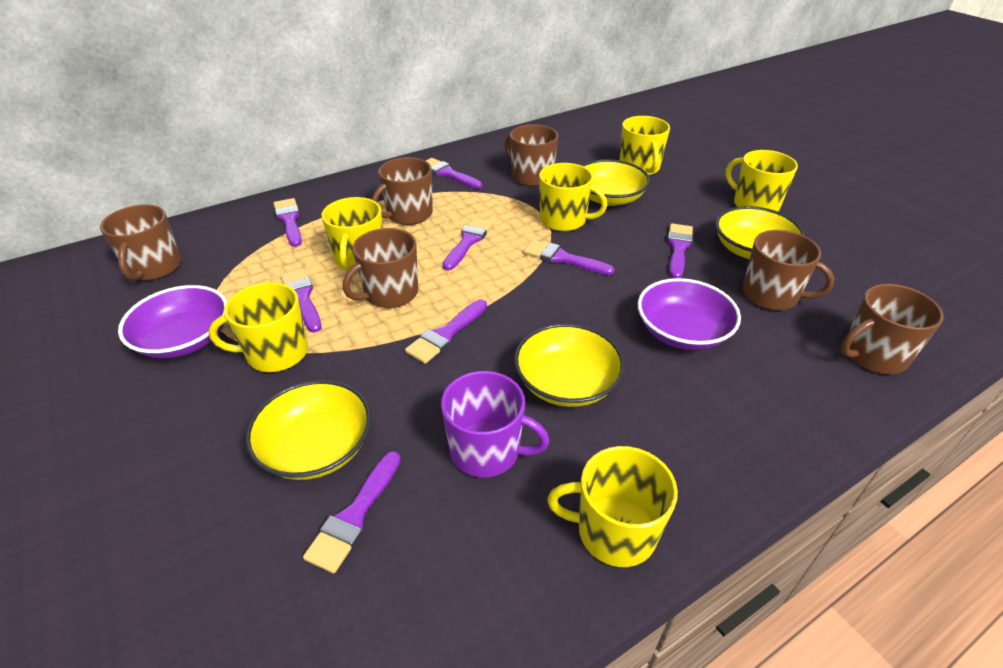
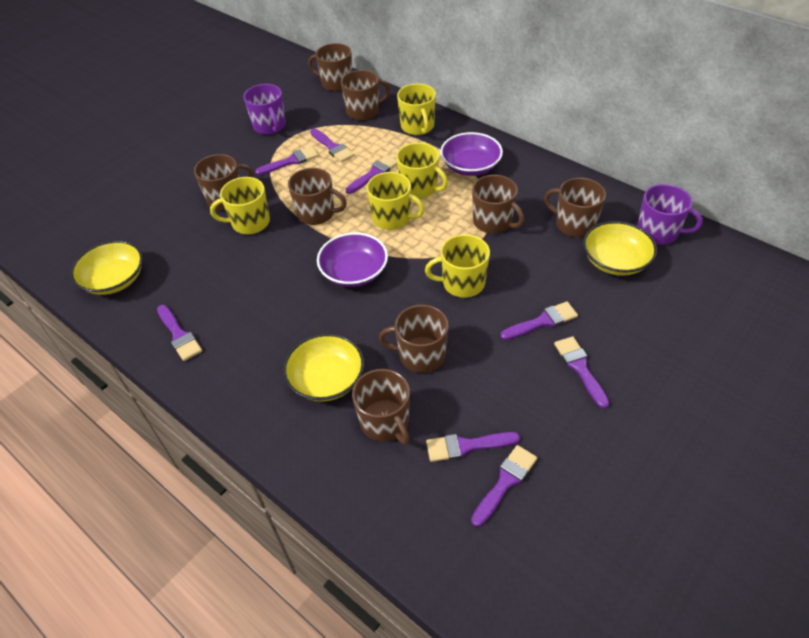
brown mug: [100,205,181,281] [343,228,418,308] [372,157,433,225] [505,124,558,186] [742,230,835,310] [841,284,944,374] = 6 -> [194,154,254,210] [288,168,347,225] [308,43,352,91] [341,70,390,120] [352,369,410,444] [379,305,448,373] [472,175,524,234] [544,178,606,237] = 8
purple mug: [441,371,550,478] = 1 -> [244,84,286,135] [637,184,703,245] = 2
yellow bowl: [245,380,371,480] [514,323,625,407] [581,159,650,206] [715,206,805,259] = 4 -> [70,240,143,295] [283,333,364,402] [583,221,657,276] = 3
yellow mug: [209,282,308,372] [321,197,383,272] [539,163,607,231] [547,446,678,567] [620,116,670,175] [726,150,798,212] = 6 -> [210,177,270,234] [367,172,424,230] [396,143,448,199] [397,84,436,135] [425,234,490,298] = 5

